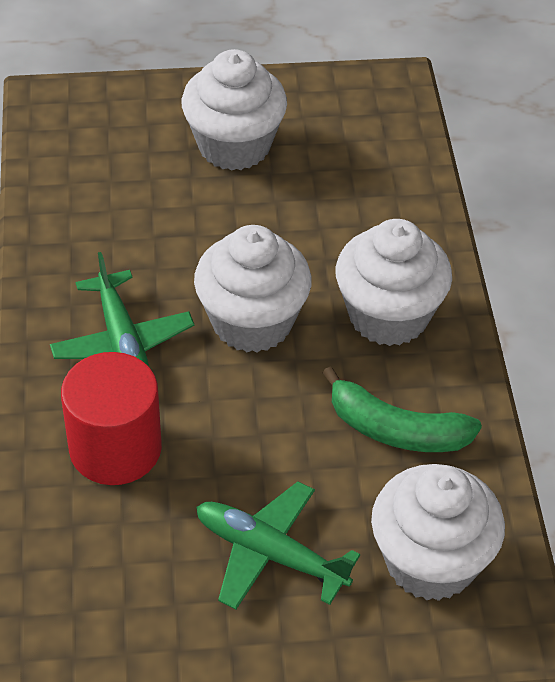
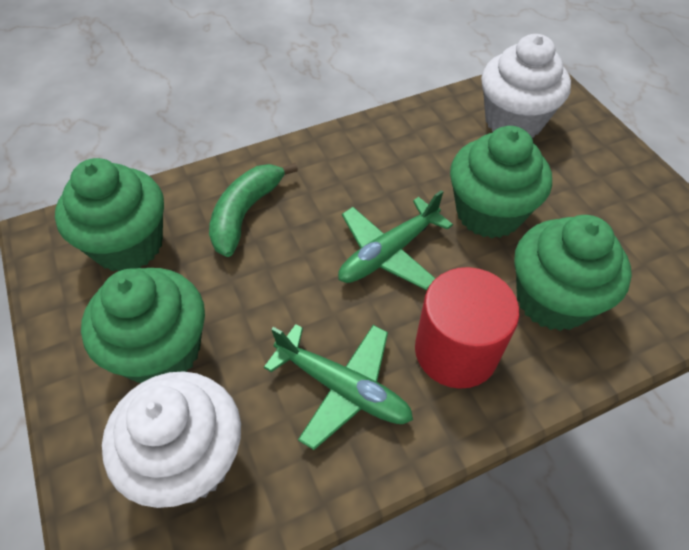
green cupcake: none = 0 -> [55,158,164,271] [81,268,205,383] [450,126,552,238] [514,215,632,331] = 4
white cupcake: [182,49,287,171] [194,225,312,353] [336,219,452,346] [371,464,505,601] = 4 -> [102,371,241,508] [481,34,571,138] = 2

